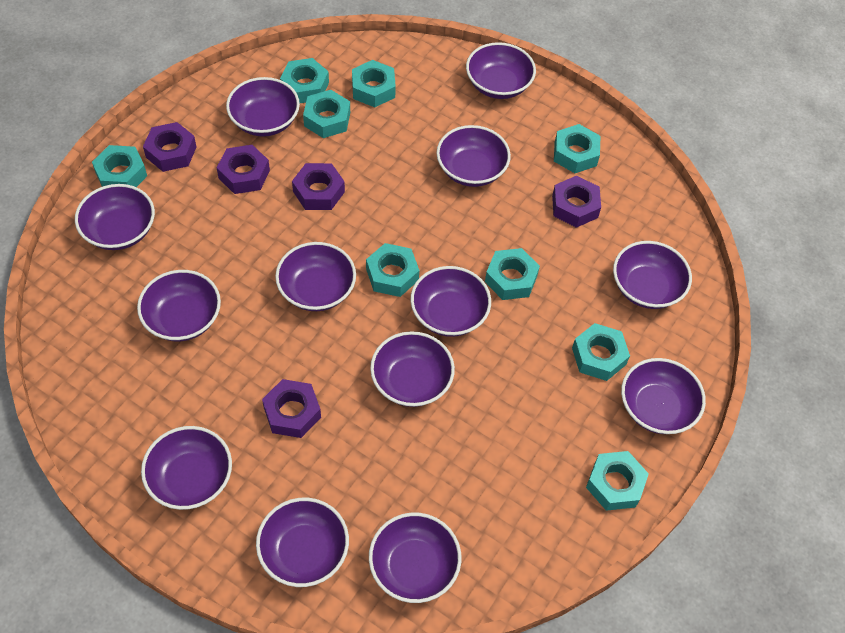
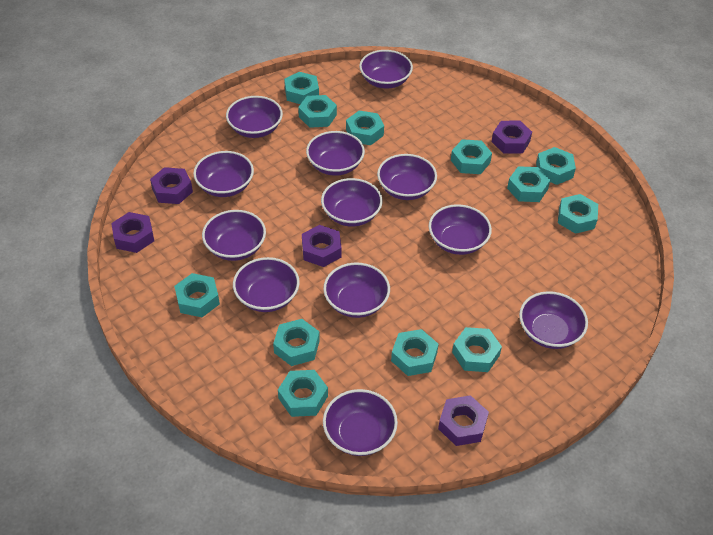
purple bowl: [75,184,155,250] [137,270,221,341] [141,426,232,510] [226,77,300,137] [256,498,349,587] [275,242,356,311] [369,512,461,603] [370,331,455,407] [410,266,491,337] [436,125,511,187] [466,42,536,99] [613,241,692,309] [621,358,706,434] = 13 -> [193,151,254,197] [202,210,266,261] [226,96,283,138] [233,257,300,312] [306,131,365,176] [321,178,383,227] [323,263,390,318] [323,389,398,456] [359,50,413,89] [377,154,437,200] [429,204,492,255] [519,291,588,349] = 12
turquoise nut: [92,145,147,187] [280,58,329,103] [303,90,350,138] [352,60,396,107] [366,243,419,297] [485,248,540,300] [554,124,600,173] [572,323,630,381] [586,451,649,511] = 9 -> [174,273,220,317] [273,319,320,366] [278,370,328,417] [284,72,319,104] [298,95,337,128] [346,111,384,145] [391,329,439,376] [451,139,492,174] [452,327,502,372] [507,166,550,202] [536,147,576,185] [558,194,598,234] = 12

